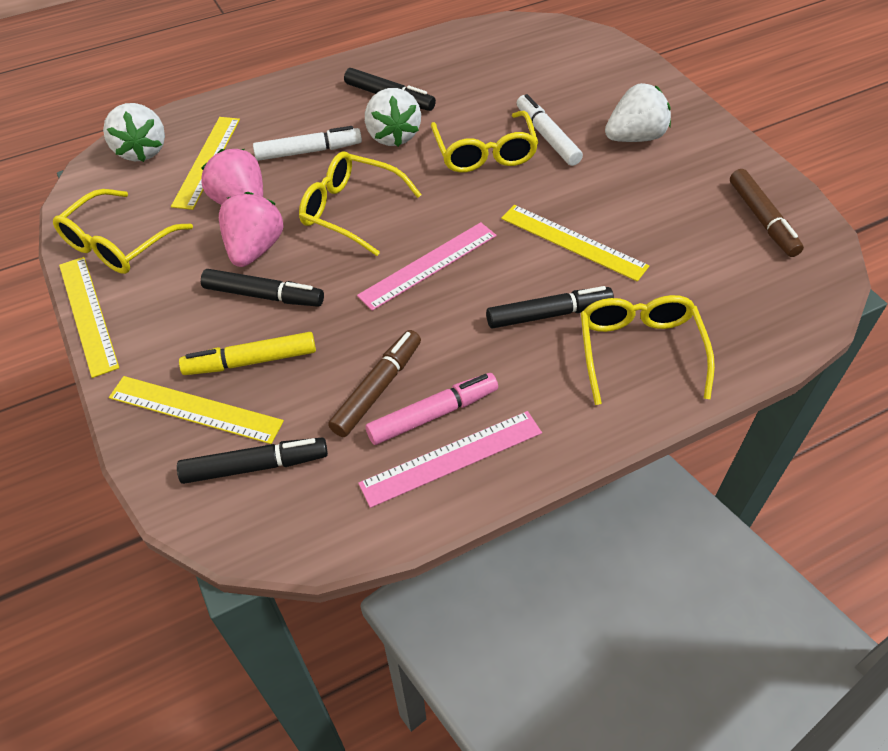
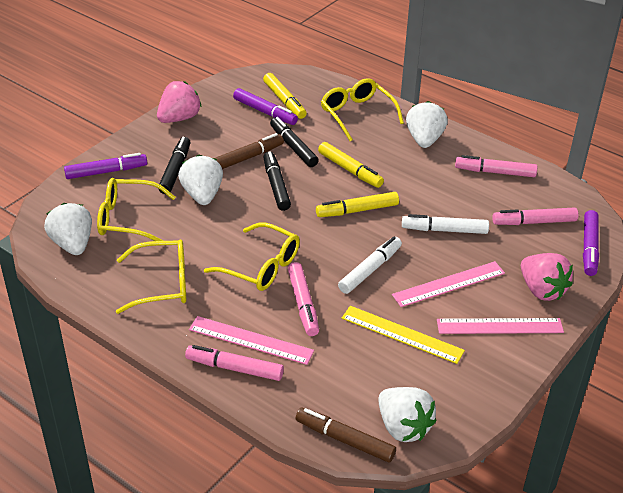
black marker: [177,438,328,484] [201,269,324,307] [344,68,436,111] [486,286,614,329] = 4 -> [158,137,191,194] [263,152,291,211] [270,117,319,167] = 3
pink marker: [366,373,498,445] = 1 -> [185,345,284,381] [288,262,319,336] [455,155,537,177] [492,207,578,225] = 4
pink ruler: [357,222,497,311] [358,411,542,508] = 2 -> [189,316,314,365] [392,261,505,307] [437,318,564,334] = 3
purple marker: none = 0 -> [64,153,147,179] [233,88,298,125] [583,210,599,276] = 3
white strawberry: [103,103,165,162] [365,88,421,147] [605,83,671,142] = 3 -> [44,203,92,255] [178,155,223,205] [378,387,436,442] [406,101,448,148] = 4
yellow marker: [179,332,316,375] = 1 -> [263,73,307,119] [316,192,399,217] [318,142,384,188] = 3
yellow ruler: [59,257,119,378] [109,376,284,444] [171,117,240,210] [501,205,649,282] = 4 -> [342,306,465,364] = 1

